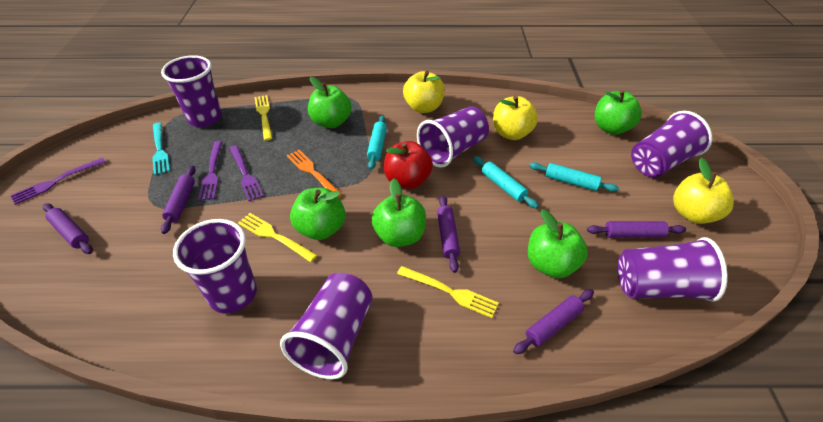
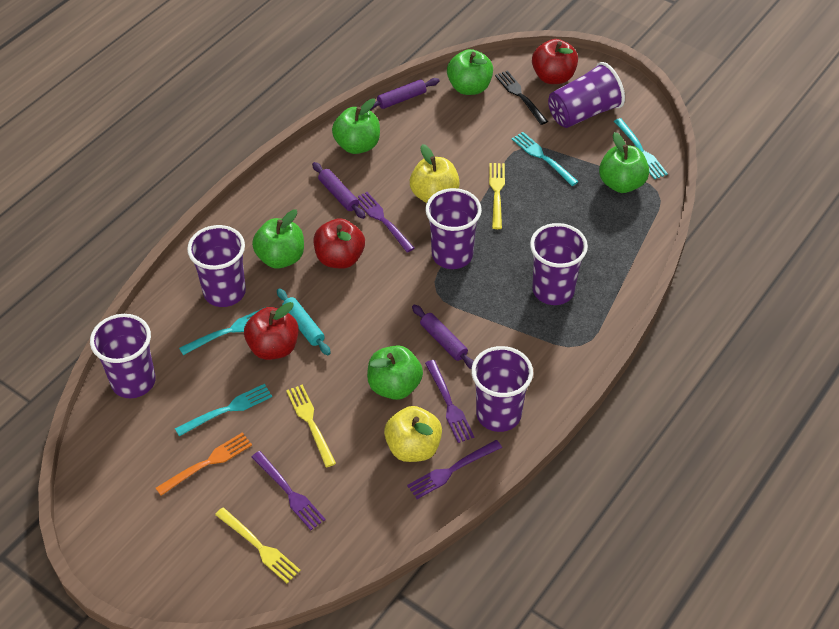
black fork: none = 0 -> [495,70,548,125] = 1
purple fork: [10,158,106,205] [198,141,222,201] [229,145,264,201] = 3 -> [252,451,326,530] [356,192,414,253] [407,440,502,499] [425,360,474,443] = 4
purple rolling pin: [43,203,93,254] [161,165,196,234] [437,195,460,273] [513,289,594,354] [587,221,686,238] = 5 -> [312,162,365,219] [370,78,440,110] [412,305,474,369] = 3
red apple: [384,141,433,189] = 1 -> [244,302,299,360] [314,218,365,269] [532,39,578,84] = 3
turquoise fork: [152,123,170,175] = 1 -> [175,384,272,436] [179,308,263,355] [512,132,579,186] [614,118,668,179] = 4
turquoise rolling pin: [367,115,387,170] [473,156,539,209] [529,162,619,192] = 3 -> [277,288,331,355] = 1
yellow apple: [403,71,445,113] [493,96,538,140] [673,158,734,224] = 3 -> [384,406,442,462] [410,144,460,203] = 2

